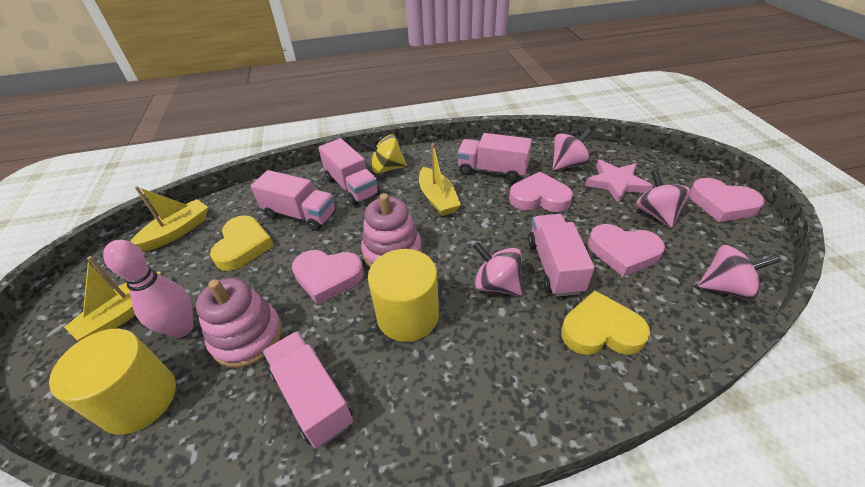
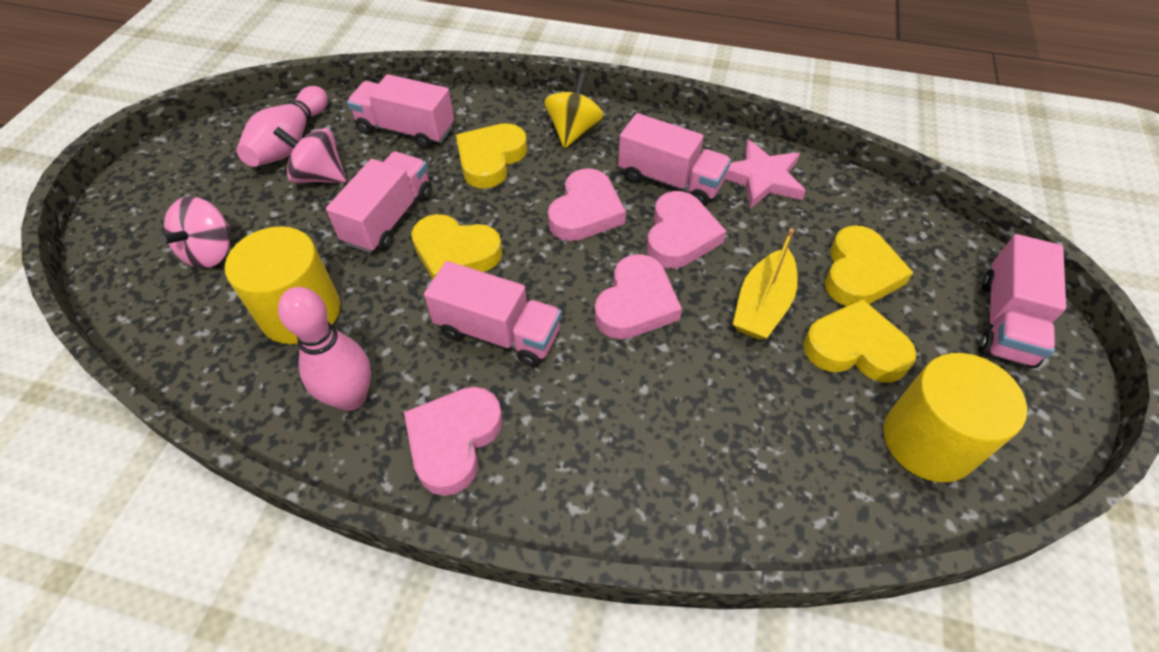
pink bowling pin: [103,240,193,338] = 1 -> [236,86,328,167] [278,287,371,411] = 2
pink spinning top: [473,242,522,296] [553,128,592,171] [636,169,691,228] [698,245,780,300] = 4 -> [159,196,230,268] [273,127,347,183] = 2
pink stacking toy: [196,278,282,368] [361,193,422,268] = 2 -> none = 0
yellow boat: [64,256,161,340] [130,186,208,251] [419,143,461,216] = 3 -> [733,228,798,340] = 1
yellow heart: [210,215,274,271] [561,291,650,355] = 2 -> [411,214,503,279] [456,123,527,189] [803,299,916,383] [825,225,913,306] = 4

